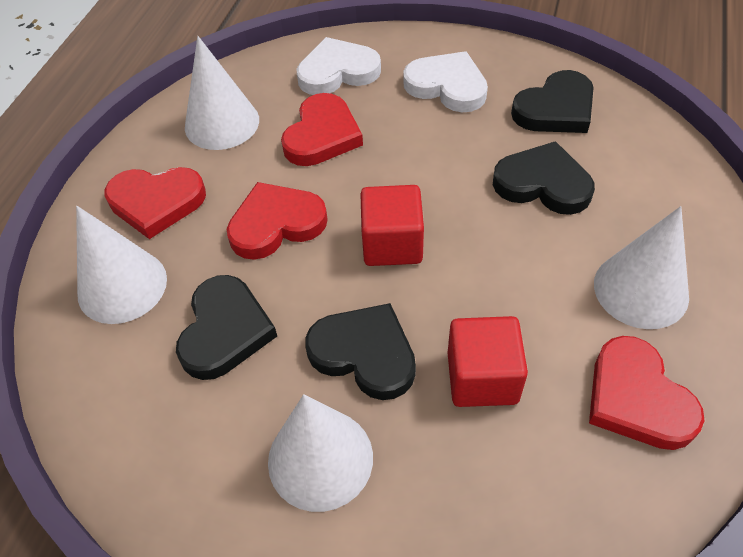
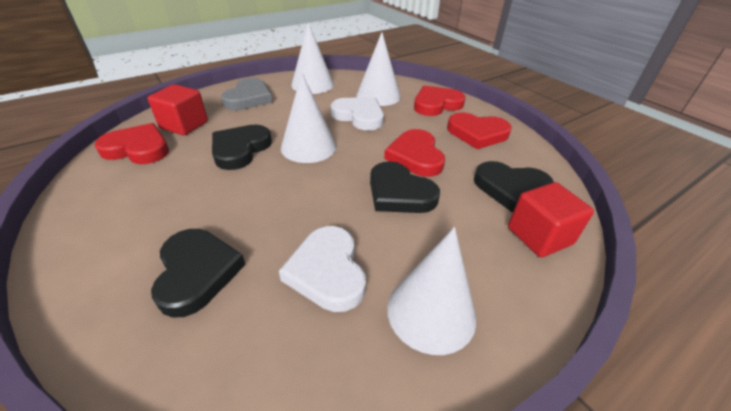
grey heart: none = 0 -> [221,78,273,110] = 1

